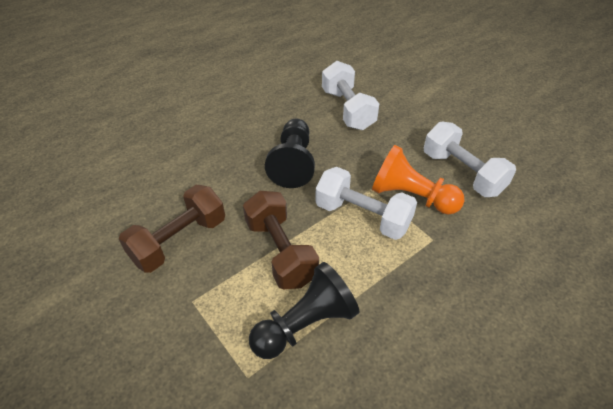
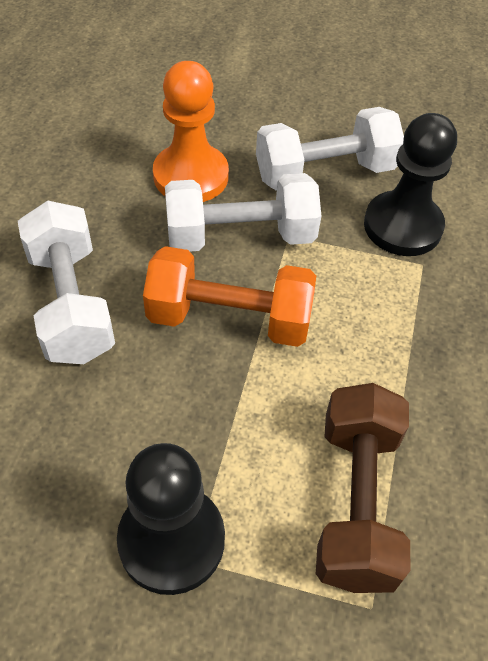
brown dumbbell: [119,185,225,273] [243,191,319,289] = 2 -> [316,383,410,593] = 1
orange dumbbell: none = 0 -> [143,246,316,347] = 1

